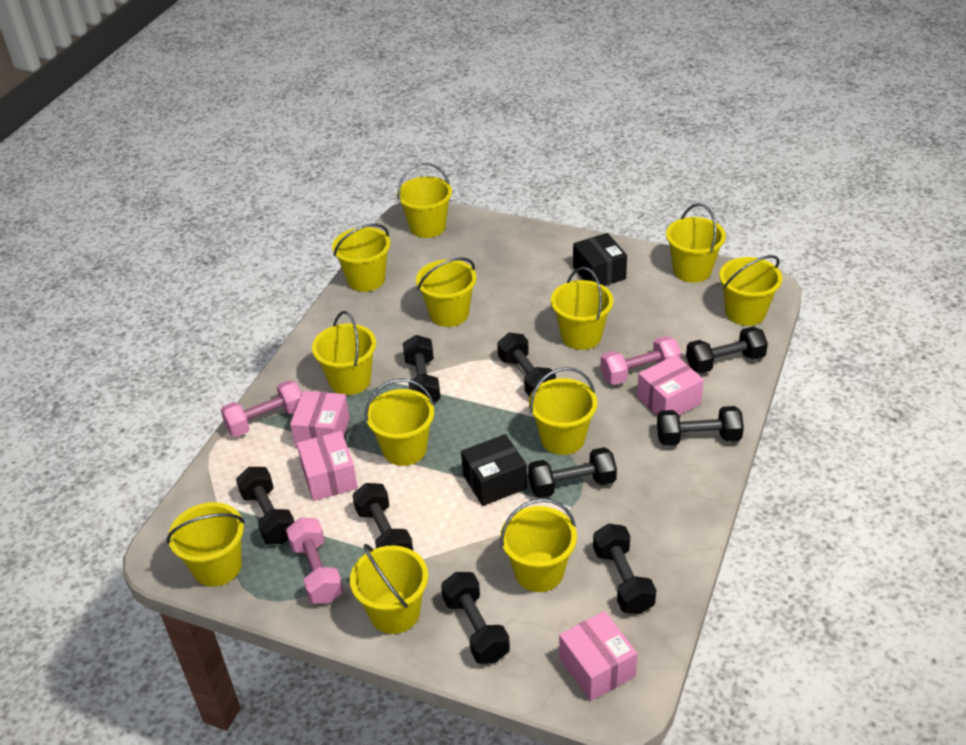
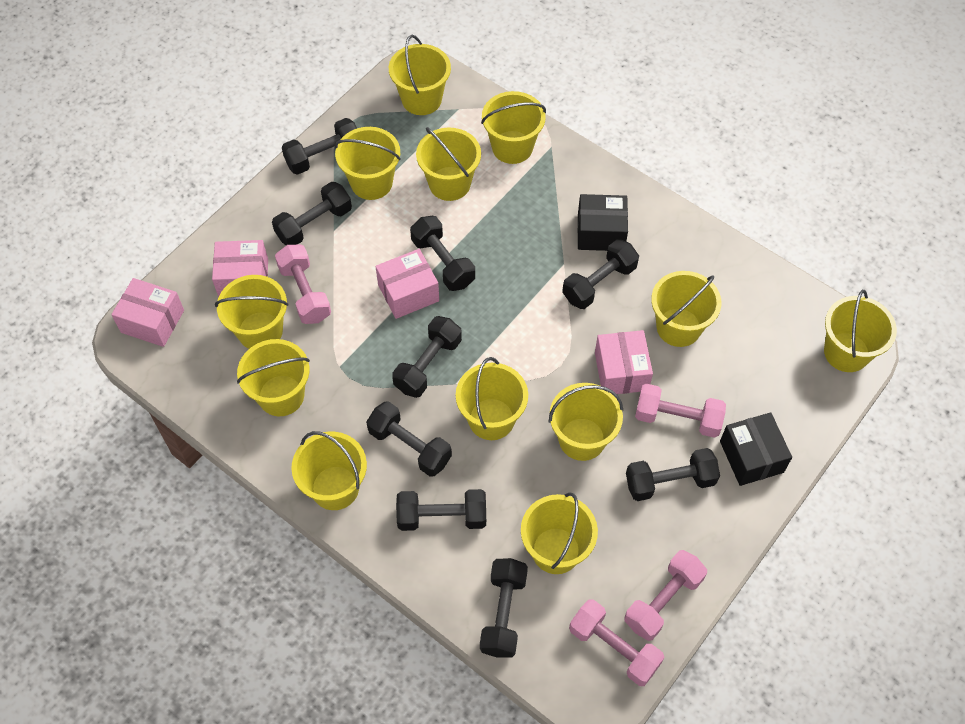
pink dumbbell: [221,380,302,437] [286,518,343,604] [600,336,681,385] = 3 -> [275,245,331,324] [569,599,665,686] [624,550,707,641] [635,384,726,438] = 4

